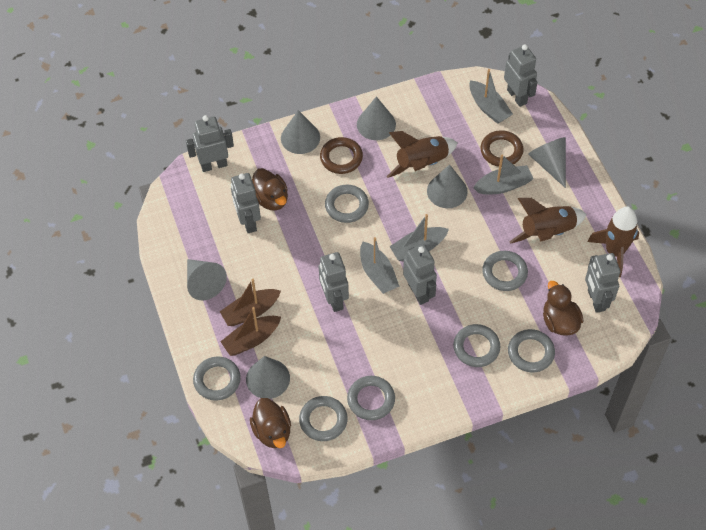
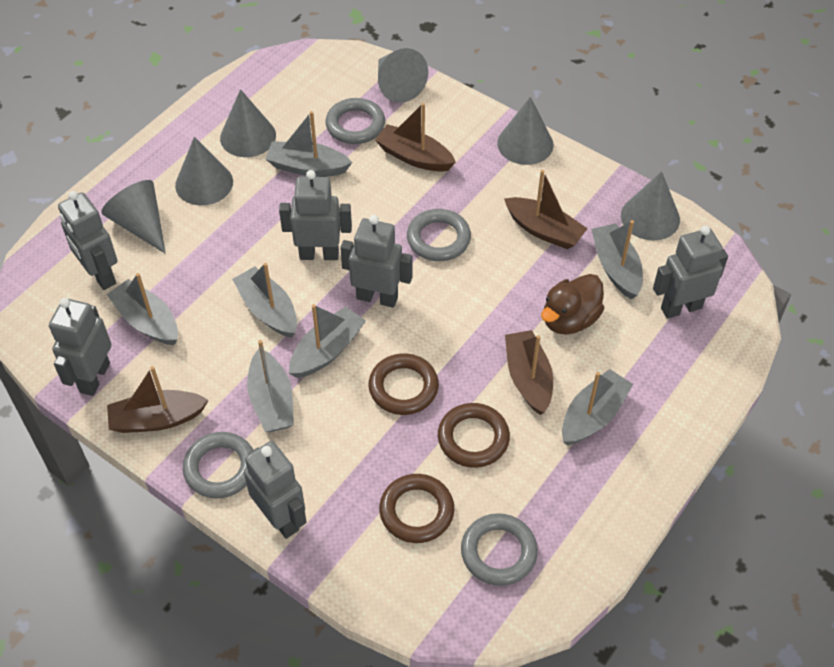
brown boat: [220,279,281,326] [220,307,281,356] = 2 -> [107,366,209,433] [375,103,456,172] [504,170,588,249] [505,330,553,415] = 4
brown duck: [250,398,291,448] [252,168,288,211] [543,281,583,336] = 3 -> [541,274,604,335] = 1
brown ring: [320,137,363,174] [481,130,523,167] = 2 -> [369,354,439,415] [379,474,454,543] [438,403,510,468] = 3
brown rocket: [386,131,457,178] [509,198,587,244] [587,206,639,277] = 3 -> none = 0
grey boat: [360,237,400,294] [389,214,449,261] [469,69,513,124] [473,154,533,194] = 4 -> [107,273,178,345] [232,263,297,338] [247,340,294,432] [266,111,352,177] [289,304,366,378] [562,369,633,445] [592,220,643,299] = 7
grey ring: [193,356,241,401] [299,396,348,441] [325,185,369,223] [347,376,395,420] [453,324,500,367] [482,251,528,291] [508,329,555,372] = 7 -> [183,432,253,499] [325,98,385,144] [407,209,471,261] [461,513,538,586] = 4

